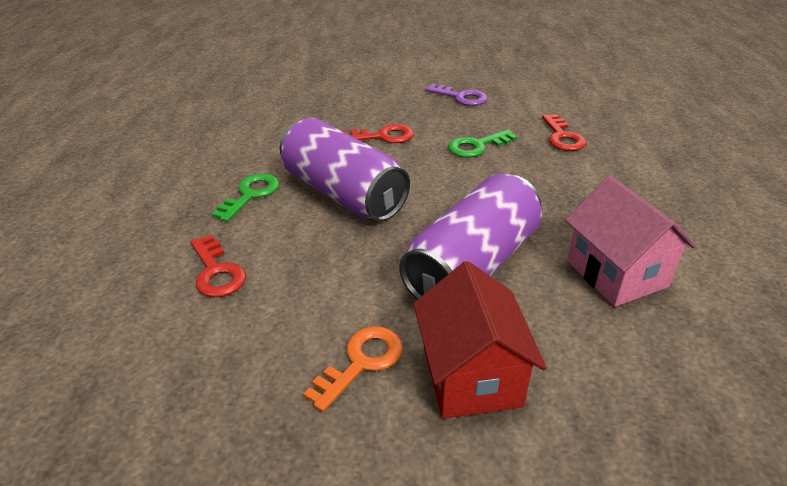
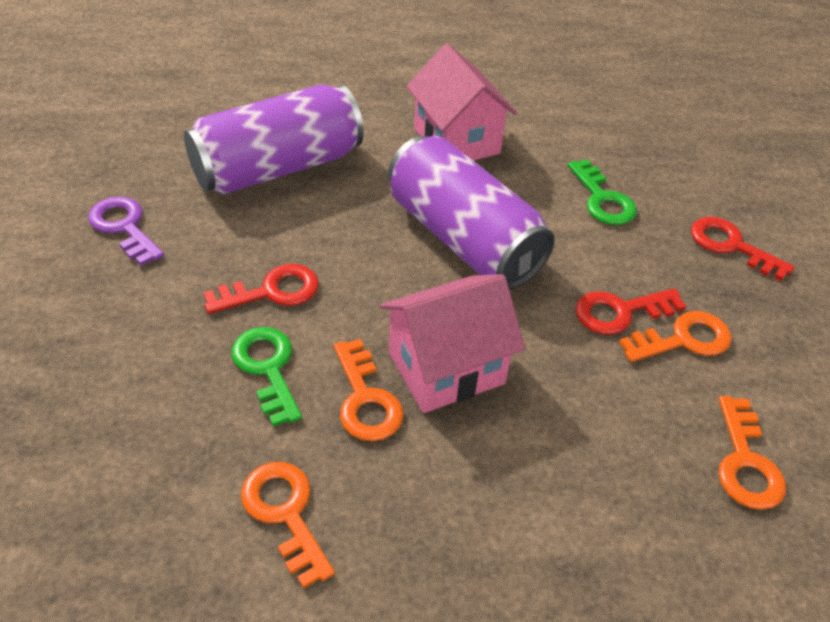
orange key: [304,326,403,412] = 1 -> [241,462,335,589] [334,339,403,441] [619,311,732,362] [719,396,786,510] = 4
pink house: [565,175,696,307] = 1 -> [380,274,525,413] [407,44,517,161] = 2
red house: [413,261,547,419] = 1 -> none = 0

